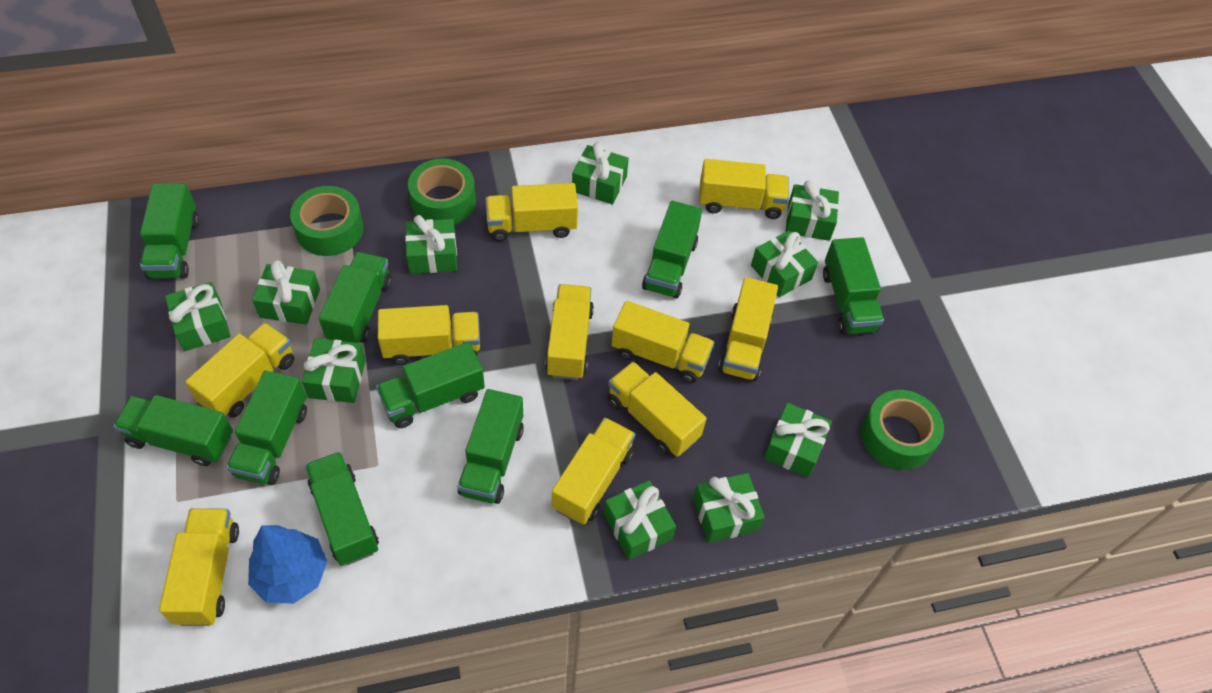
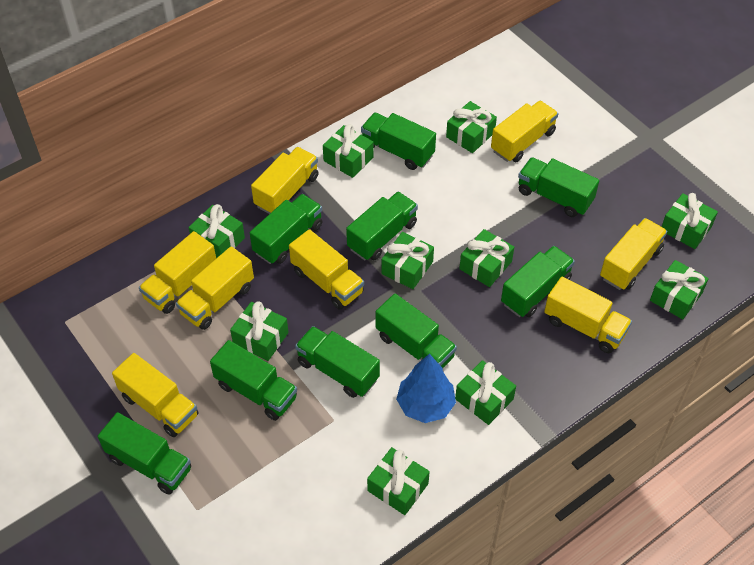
green tape: [290,186,364,256] [408,159,476,225] [861,390,944,470] = 3 -> none = 0
yellow truck: [159,508,239,626] [185,323,294,417] [378,305,480,365] [485,183,578,241] [545,284,594,380] [552,417,635,525] [608,362,707,457] [611,301,715,383] [699,159,789,219] [718,277,778,381] = 10 -> [112,353,198,437] [139,231,216,314] [176,246,254,330] [251,147,319,214] [289,229,364,310] [491,101,558,162] [544,277,632,353] [600,218,667,290] = 8

